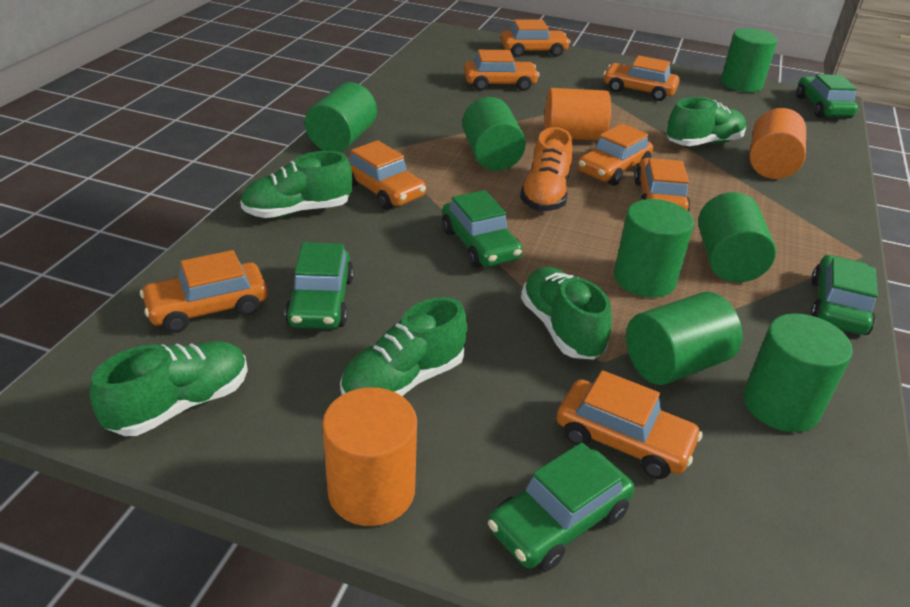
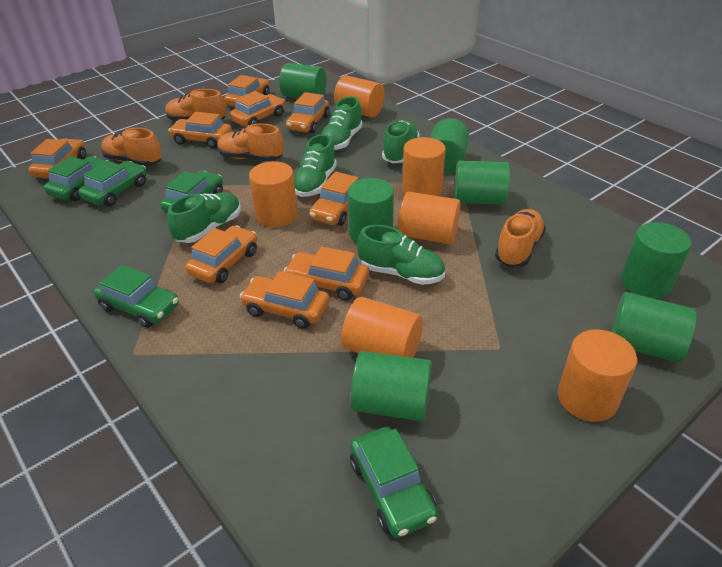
orange car: [140,250,268,333] [347,140,426,210] [464,50,540,91] [501,20,571,57] [556,370,703,479] [578,123,653,186] [603,55,680,101] [634,158,690,212] = 8 -> [29,138,86,179] [168,112,232,148] [185,226,257,284] [224,75,270,107] [229,91,285,126] [240,271,329,329] [283,246,369,300] [286,92,330,134] [309,172,359,226] = 9
orange cylinder: [322,387,417,526] [544,88,611,140] [750,108,806,179] = 3 -> [249,161,297,227] [334,75,385,117] [341,297,423,358] [398,192,461,244] [402,137,446,196] [558,330,637,422] = 6
orange shoe: [520,127,573,211] = 1 -> [101,128,162,166] [165,89,226,121] [217,123,284,162] [495,209,546,267] = 4

